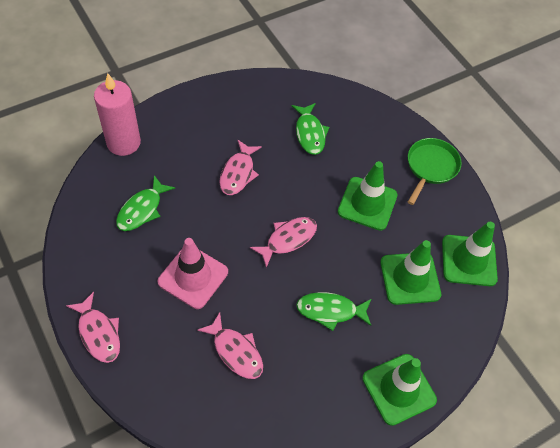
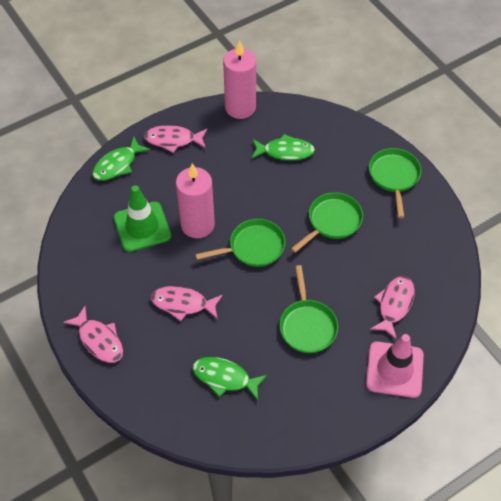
green pan: [408,138,462,205] = 1 -> [195,219,286,267] [280,265,338,353] [291,192,363,253] [369,148,421,218] = 4
green traffic cone: [338,161,398,231] [363,354,437,426] [380,240,441,305] [442,222,498,286] = 4 -> [114,185,171,252] = 1
pink candle: [94,73,141,156] = 1 -> [176,163,215,238] [223,40,256,119] = 2

